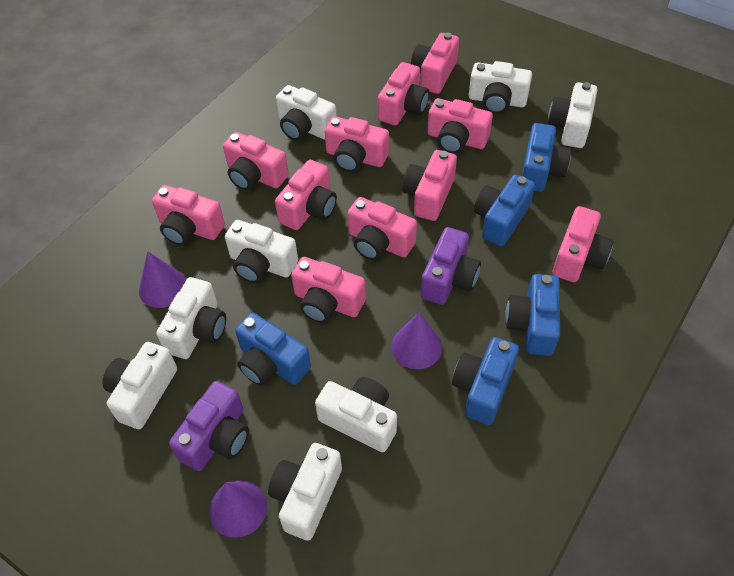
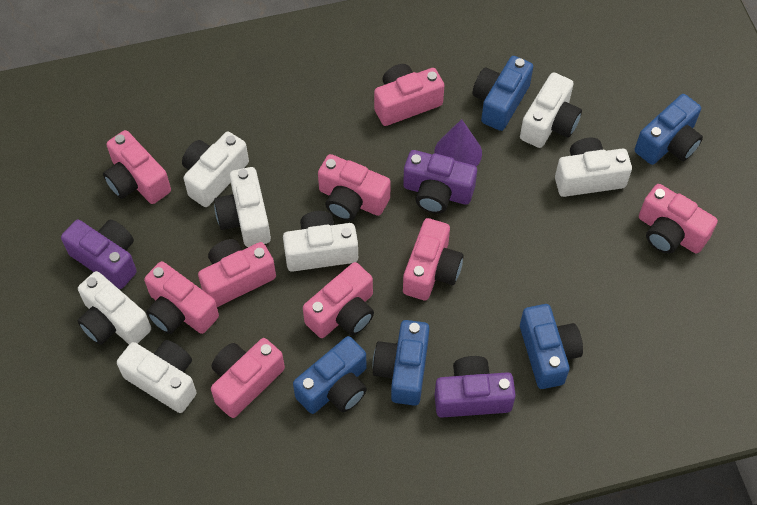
pink camera: [152,185,225,245] [223,132,289,190] [275,160,337,230] [291,257,366,323] [324,116,389,172] [348,197,417,260] [378,62,429,125] [402,150,457,221] [411,33,459,94] [428,98,493,154] [553,206,614,282] = 11 -> [103,130,171,204] [144,261,219,334] [198,239,276,307] [211,338,285,418] [303,262,374,338] [318,154,391,221] [374,64,444,126] [403,218,464,300] [639,184,718,254] = 9
purple camera: [169,381,249,471] [421,227,481,305] = 2 -> [61,219,137,289] [403,150,477,214] [435,356,516,418] = 3
purple cone: [139,251,186,308] [209,480,267,538] [391,312,443,369] = 3 -> [434,119,482,167] = 1
white camera: [102,342,177,429] [156,277,226,359] [225,220,298,283] [268,443,342,541] [276,85,337,141] [315,377,397,452] [469,61,532,114] [548,82,597,148] = 8 -> [78,271,151,345] [117,340,197,413] [182,132,249,207] [214,167,271,247] [283,211,358,272] [520,72,582,148] [555,137,632,197] = 7

